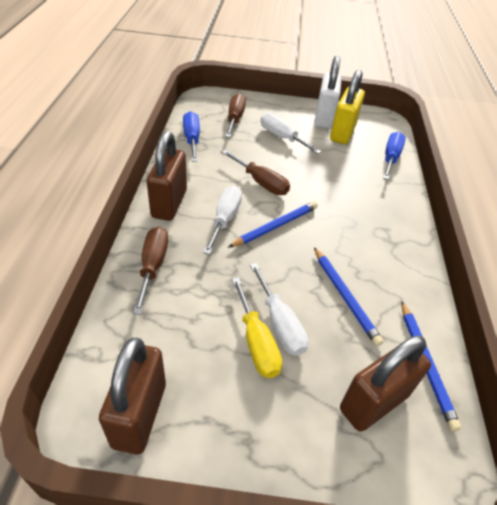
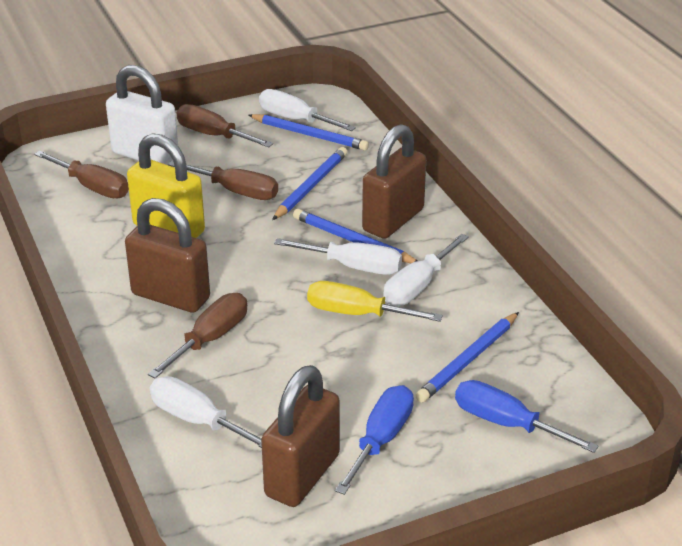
blue pencil: [228,201,318,248] [314,247,383,346] [401,301,461,431] = 3 -> [249,114,369,151] [272,147,348,220] [293,209,417,263] [415,312,519,403] = 4
brown screwdriver: [133,227,168,315] [222,150,290,195] [225,93,246,138] = 3 -> [34,151,129,199] [148,293,247,379] [168,161,278,200] [177,104,273,147] = 4
white screwdriver: [203,186,242,255] [250,263,308,356] [261,113,322,154] = 3 -> [150,376,262,448] [259,89,356,131] [274,238,402,275] [383,234,469,306] = 4

